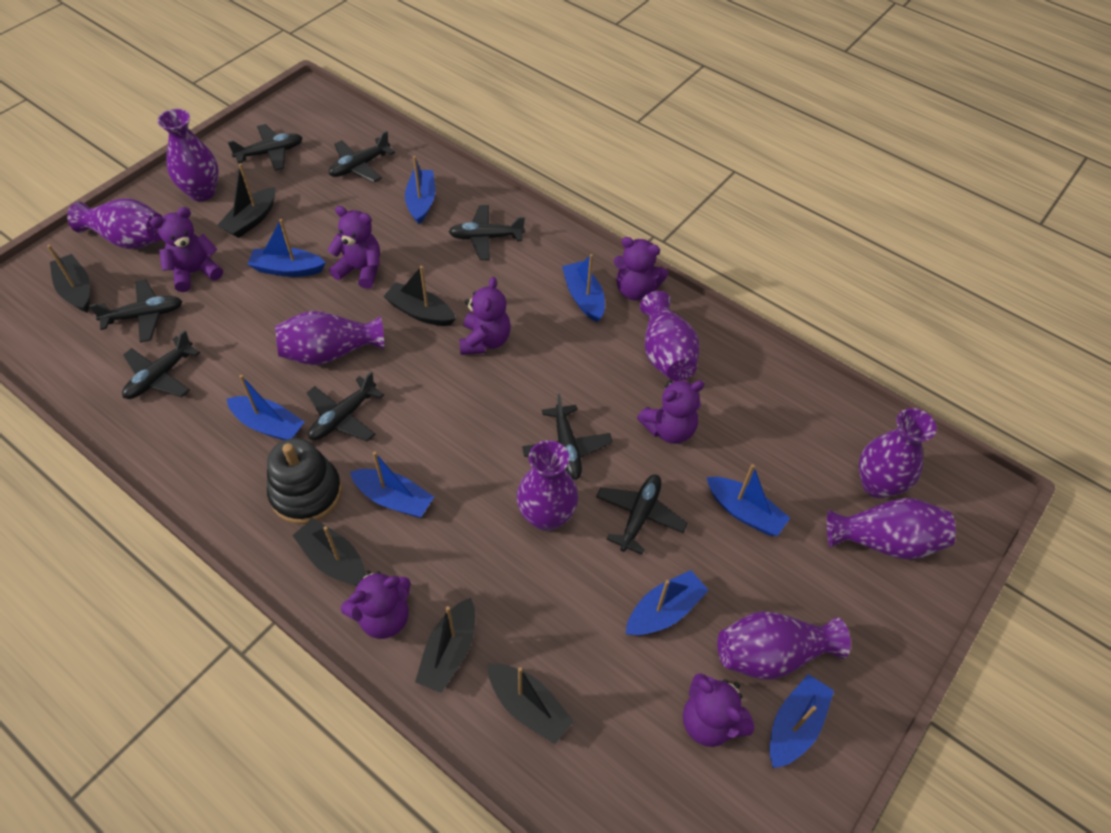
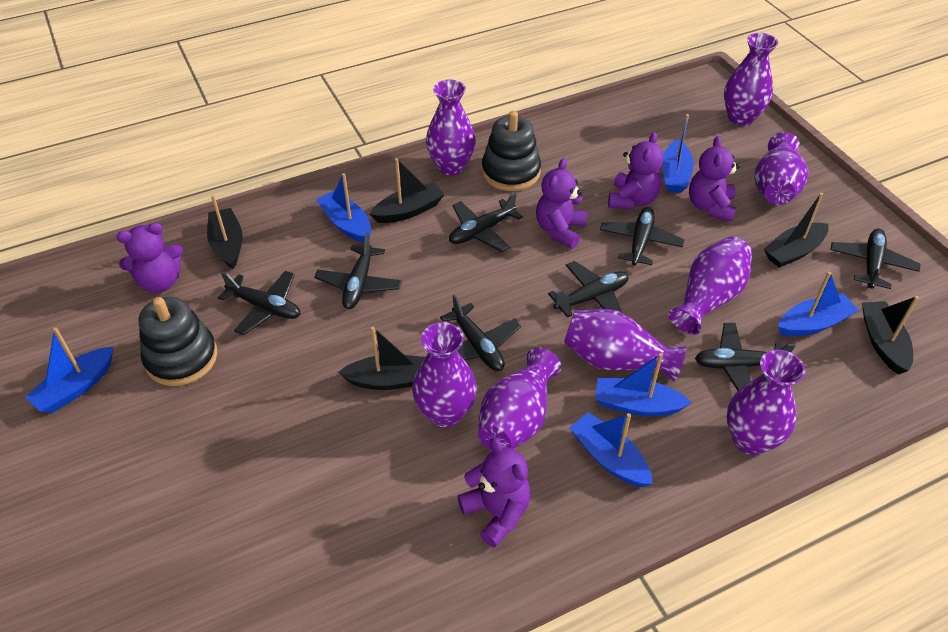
black boat: [47,245,90,313] [217,163,275,238] [292,518,365,586] [383,266,456,326] [415,598,475,693] [488,664,574,744] = 6 -> [207,195,243,269] [338,327,425,390] [369,158,444,223] [764,193,828,268] [862,296,919,374] = 5
black stacking toy: [267,438,342,524] = 1 -> [139,297,217,386] [482,111,541,191] = 2
blue boat: [227,375,304,440] [248,219,326,277] [350,451,434,518] [405,156,435,224] [562,254,605,322] [626,570,709,635] [706,464,790,536] [770,674,834,768] = 8 -> [25,327,113,413] [316,173,371,243] [569,412,653,487] [595,353,692,416] [662,114,694,193] [778,271,859,336] = 6
purple teddy bear: [150,207,223,292] [328,206,380,289] [341,570,411,639] [459,277,511,355] [614,237,668,300] [637,380,705,444] [683,673,754,747] = 7 -> [116,223,183,293] [457,438,531,548] [536,158,587,249] [608,132,663,209] [689,136,740,222] = 5

